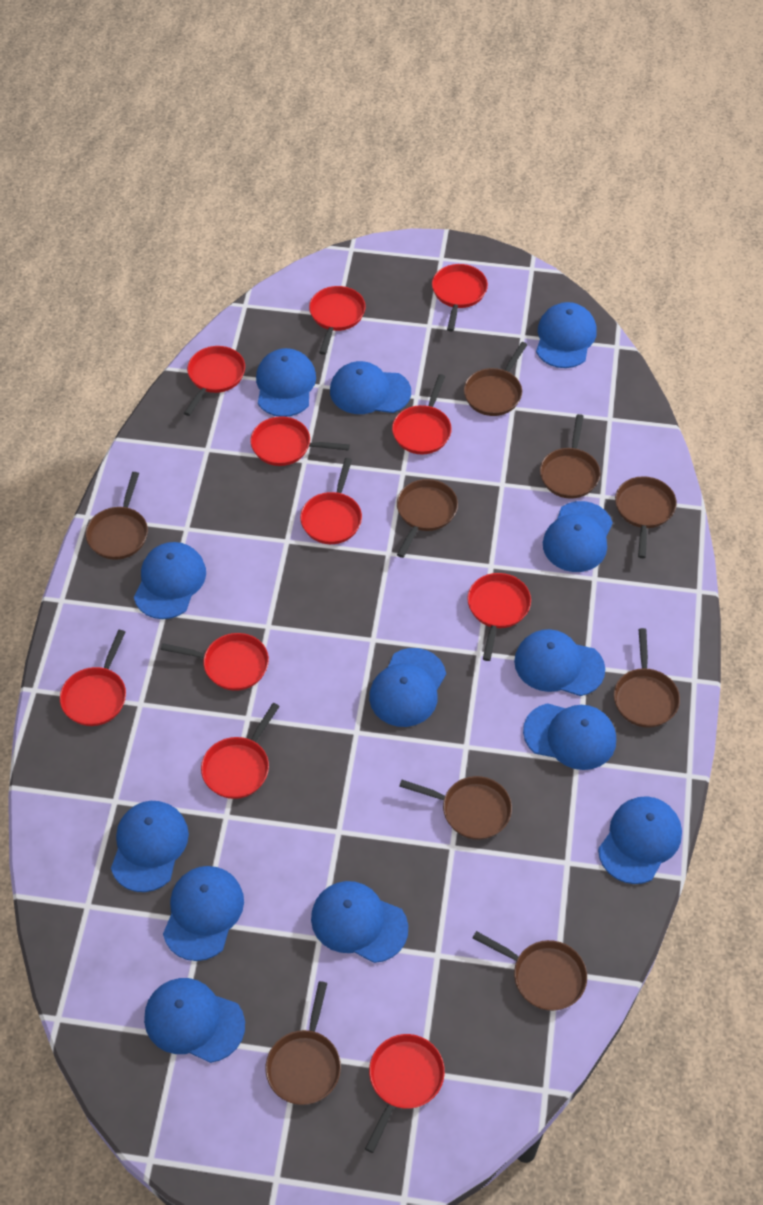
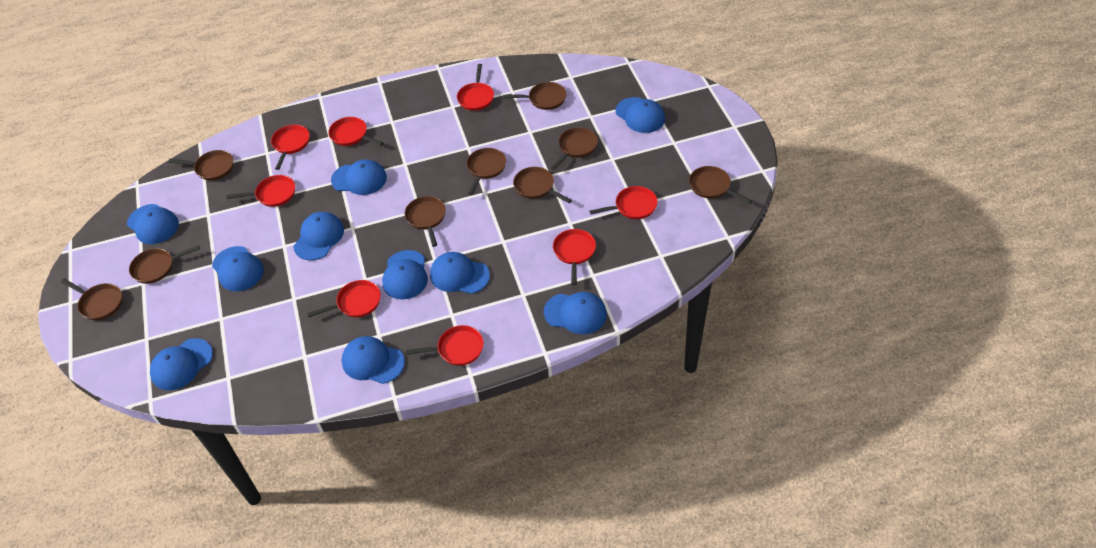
blue cap: [111,801,189,892] [134,542,206,619] [144,978,245,1063] [163,866,244,961] [256,348,316,417] [311,881,408,963] [330,361,411,414] [369,648,446,727] [514,629,605,696] [523,703,616,770] [536,302,597,368] [543,501,613,572] [598,796,682,884] = 13 -> [127,204,179,244] [150,338,213,391] [212,246,264,291] [293,212,344,260] [331,159,387,195] [342,336,405,384] [382,250,428,299] [430,252,490,294] [544,292,607,334] [615,97,665,133] = 10
red pan: [60,630,126,726] [161,633,269,691] [184,346,245,416] [201,703,280,799] [250,416,350,466] [300,458,362,544] [309,286,366,355] [365,1034,445,1153] [392,374,452,454] [432,264,488,332] [467,573,531,661] = 11 -> [227,175,295,207] [271,125,310,170] [307,280,381,317] [328,117,383,146] [406,325,484,366] [457,64,494,111] [553,229,596,285] [589,186,658,219] = 8

